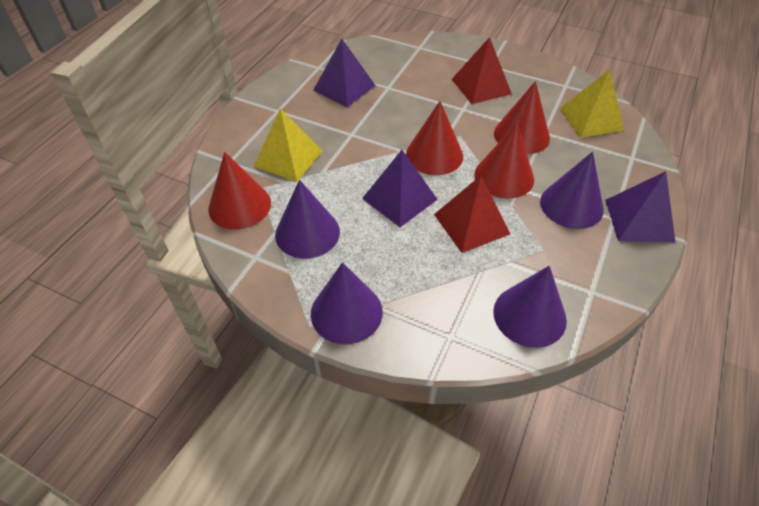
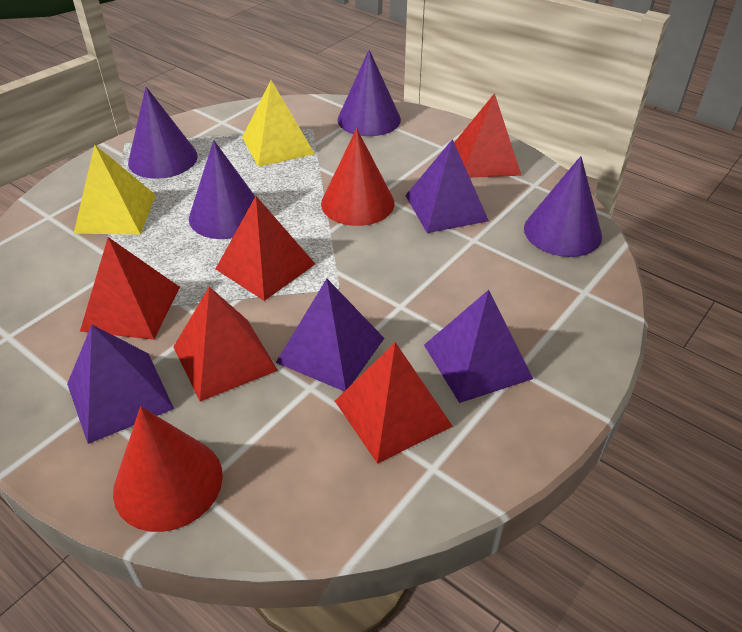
purple pyramid: [314,39,376,107] [362,150,438,227] [605,171,675,242] = 3 -> [67,325,174,444] [276,279,384,391] [405,139,489,233] [424,290,533,403] = 4
red cone: [208,152,271,229] [406,101,463,175] [474,123,534,198] [494,81,550,154] = 4 -> [113,406,223,532] [321,128,395,226] = 2
red pyramid: [434,175,510,253] [452,37,512,104] = 2 -> [80,237,180,340] [174,287,278,402] [216,196,315,301] [335,342,453,464] [454,93,522,178] = 5

